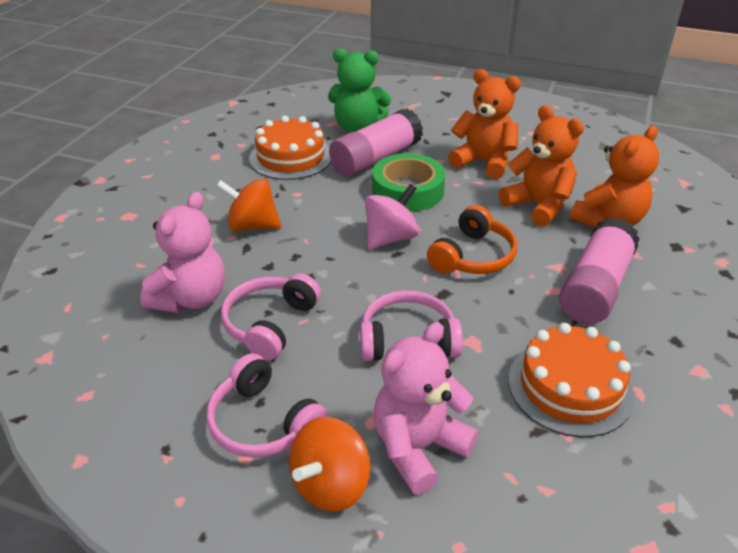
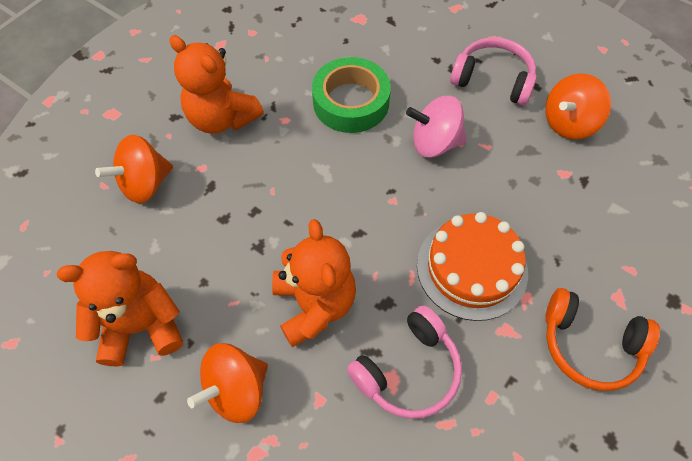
green teddy bear: [328,48,391,133] = 1 -> none = 0
orange cake: [249,116,331,180] [508,323,634,437] = 2 -> [417,212,528,321] = 1
orange spinning top: [216,178,281,231] [289,417,370,512] = 2 -> [95,135,173,203] [187,343,268,423] [545,74,611,140] = 3
pink glue stick: [329,109,423,177] [559,217,640,324] = 2 -> none = 0
pink headphones: [206,353,328,458] [221,273,321,360] [360,290,463,361] = 3 -> [347,305,462,419] [450,37,537,106] = 2
pink teddy bear: [140,192,225,313] [373,322,479,494] = 2 -> none = 0

